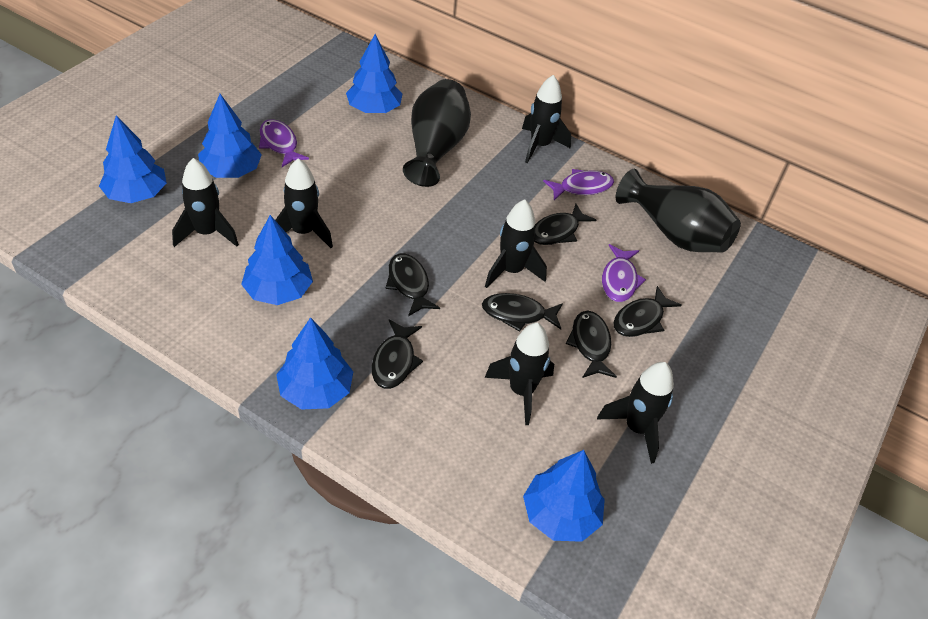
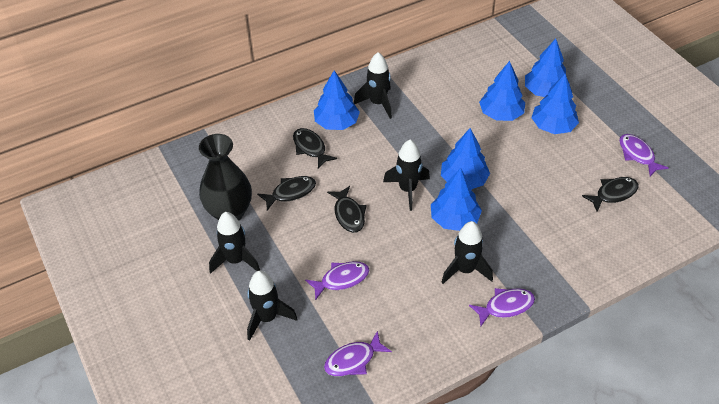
black fish: [372,319,423,389] [386,253,440,317] [482,293,563,332] [534,204,596,245] [566,311,617,378] [613,286,682,337] = 6 -> [257,176,316,211] [293,128,337,169] [327,186,367,233] [582,177,638,212] = 4
black rocket: [172,158,239,247] [275,158,333,248] [485,199,547,288] [485,323,554,425] [522,75,571,163] [597,362,674,464] = 6 -> [209,212,260,274] [247,271,298,341] [354,52,392,119] [383,140,430,211] [441,221,493,284] = 5
black vase: [403,79,471,187] [616,169,741,253] = 2 -> [199,134,252,220] = 1
purple fish: [259,119,309,167] [543,169,614,200] [602,244,646,302] = 3 -> [305,261,369,301] [324,331,392,376] [469,288,535,326] [619,134,669,176] = 4

